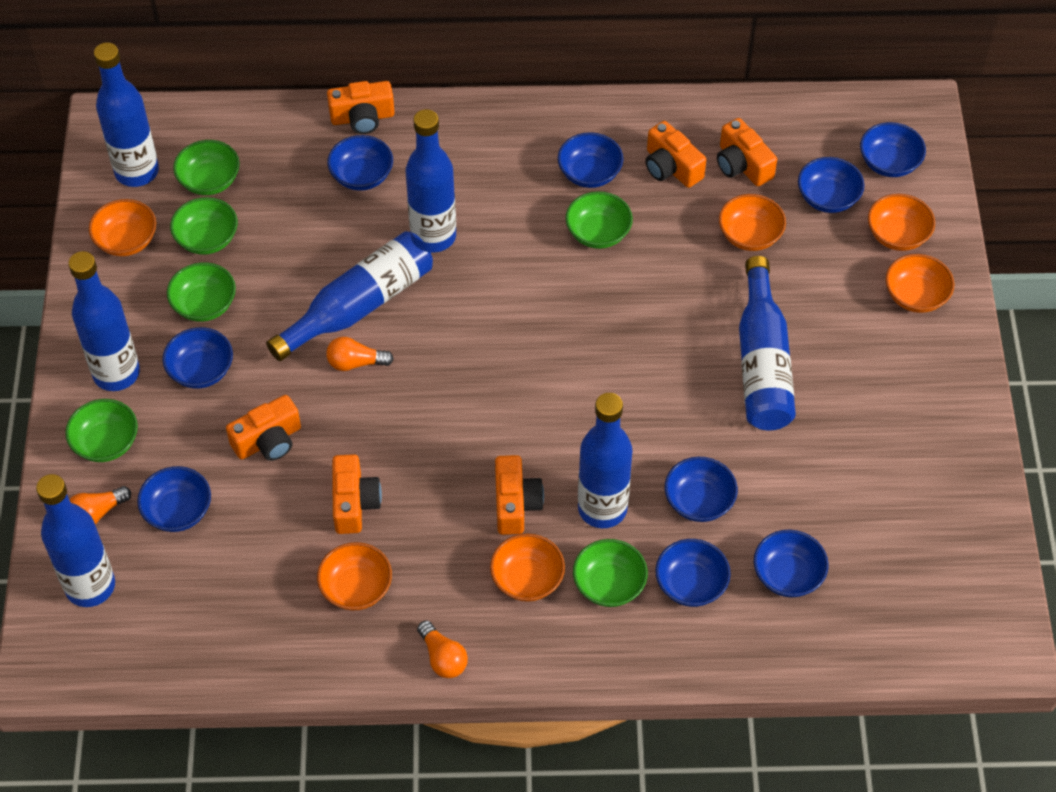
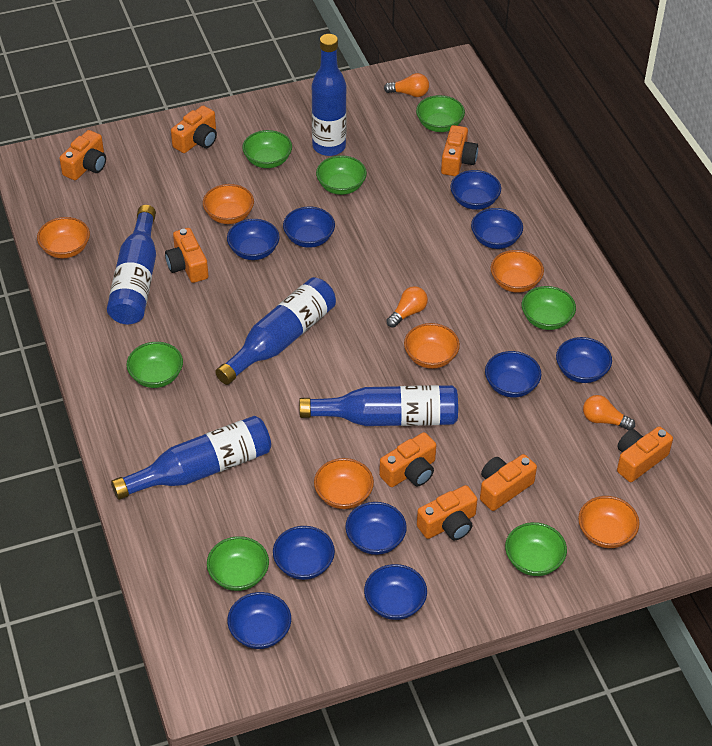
blue bottle: [36,474,115,607] [68,251,140,391] [94,42,159,187] [266,231,433,361] [406,109,456,252] [578,393,632,528] [739,256,796,430] = 7 -> [107,205,156,324] [111,416,271,500] [215,277,336,385] [299,385,458,426] [312,34,347,156] = 5
blue bowl: [137,466,211,532] [162,327,233,388] [327,135,393,191] [558,132,623,188] [655,539,731,607] [665,457,738,522] [754,530,829,597] [798,157,865,213] [860,122,926,177] = 9 -> [227,219,280,260] [227,592,291,649] [273,526,335,580] [283,207,335,248] [345,502,407,555] [364,564,427,620] [450,170,501,210] [471,208,523,249] [485,351,542,398] [556,337,612,383] = 10
green bowl: [65,399,138,462] [167,262,236,322] [170,197,238,255] [173,140,240,195] [566,191,633,249] [573,539,648,607] = 6 -> [127,342,183,388] [207,536,269,591] [242,130,292,168] [316,155,367,195] [416,95,465,132] [505,522,567,576] [522,286,576,330] = 7
orange camera: [226,395,301,461] [327,81,395,134] [332,454,382,534] [495,455,544,535] [645,121,706,188] [717,118,777,186] = 6 -> [59,130,106,180] [165,228,208,283] [171,105,217,153] [379,432,436,487] [417,485,478,540] [441,125,478,176] [480,454,537,511] [617,426,673,482] = 8

